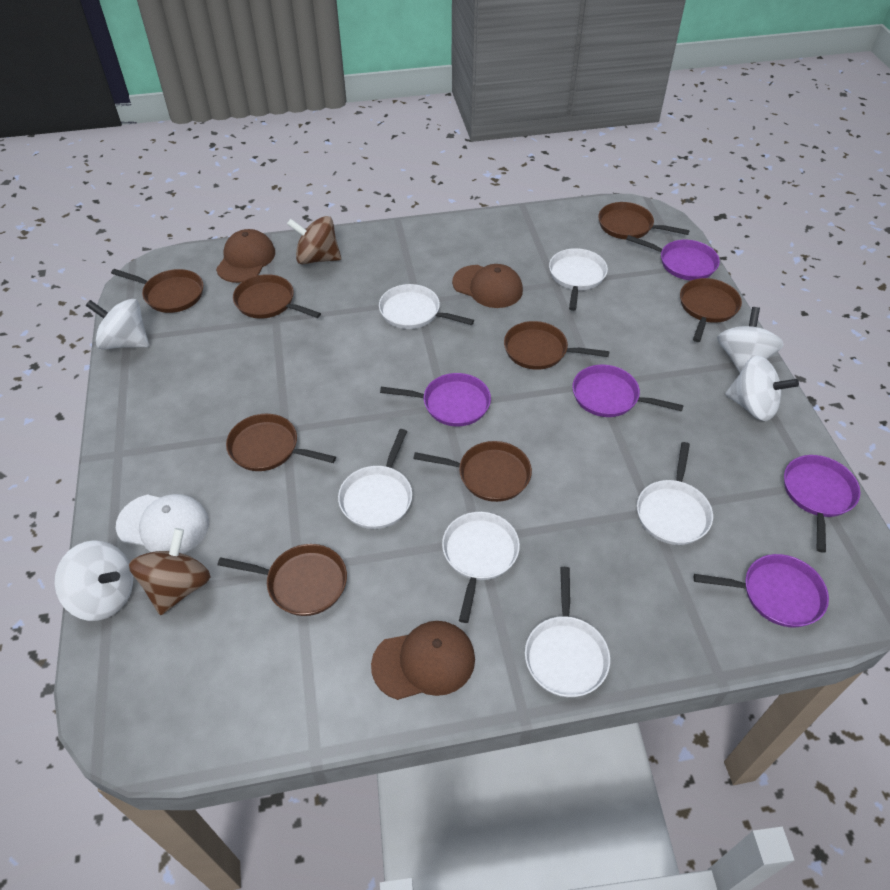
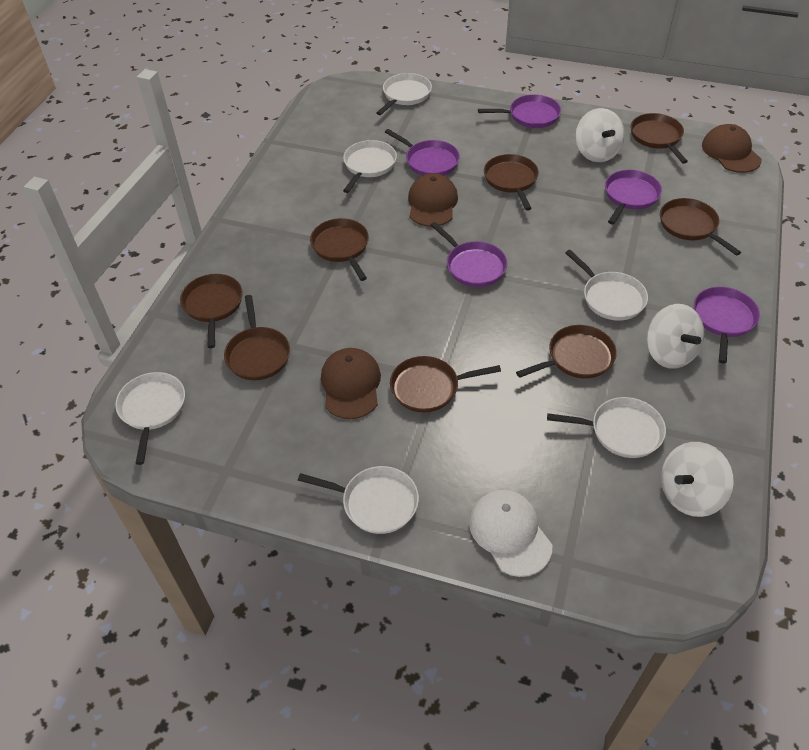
brown spinning top: [129,528,211,615] [287,216,341,264] = 2 -> none = 0
white spinning top: [54,540,133,621] [86,299,149,350] [717,307,784,373] [725,356,799,421] = 4 -> [576,108,625,162] [647,304,704,369] [661,442,734,517] = 3

